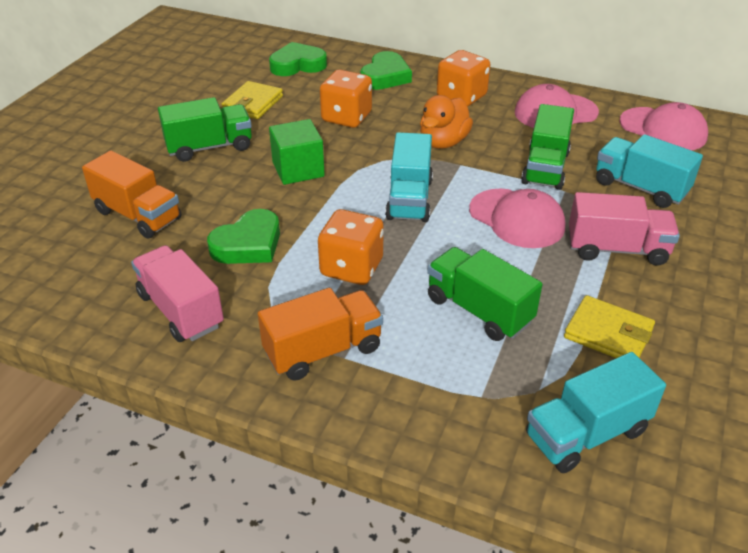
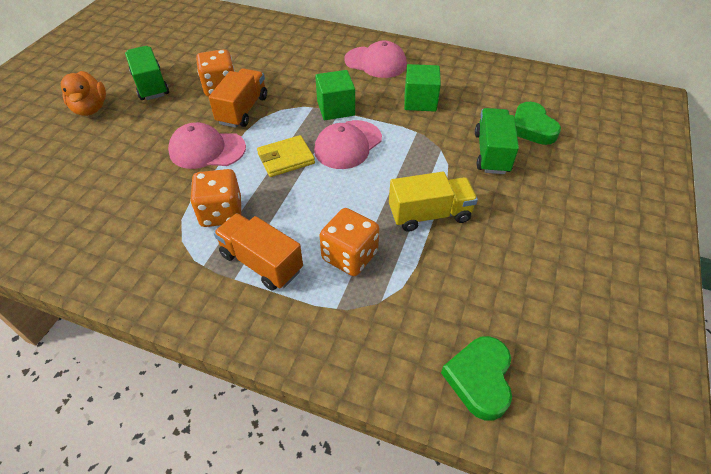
green cube: [269,119,325,185] = 1 -> [315,70,355,120] [404,64,441,111] = 2
green heart: [207,209,280,264] [269,42,327,76] [360,51,412,90] = 3 -> [441,336,512,421] [515,102,561,145] = 2
green truck: [158,97,252,162] [427,247,543,341] [521,104,574,190] = 3 -> [125,46,169,100] [475,108,519,174] = 2
pink truck: [131,245,224,342] [569,192,680,266] = 2 -> none = 0
turquoise truck: [385,132,433,222] [526,352,666,473] [596,134,703,208] = 3 -> none = 0
yellow truck: none = 0 -> [389,172,478,232] = 1
yellow wallet: [222,81,283,119] [564,295,655,358] = 2 -> [257,135,315,177] = 1

